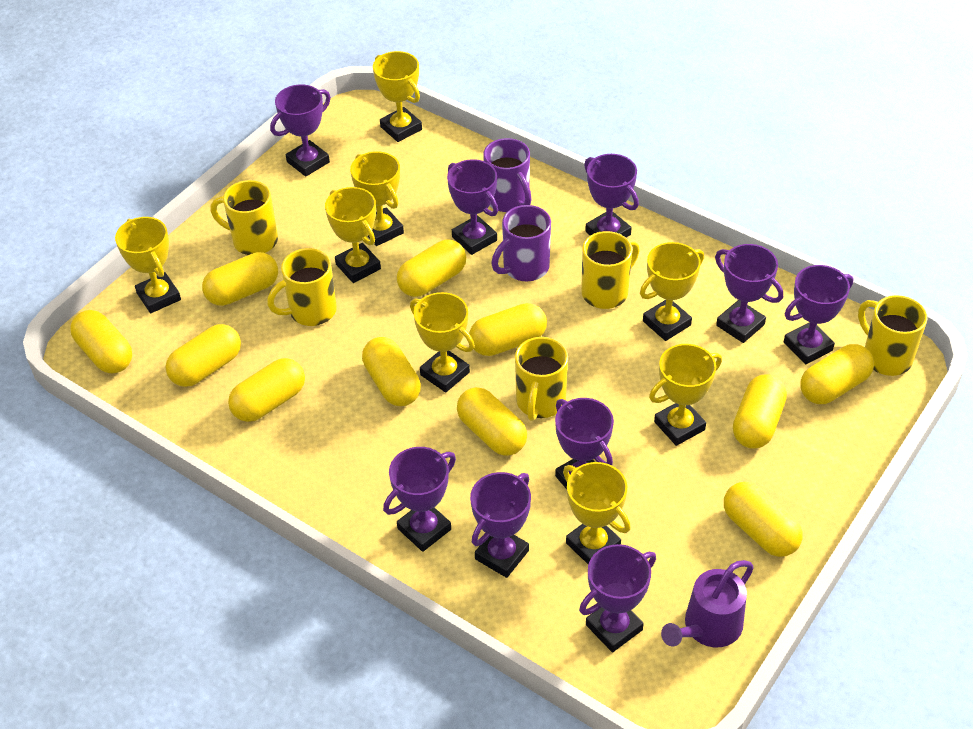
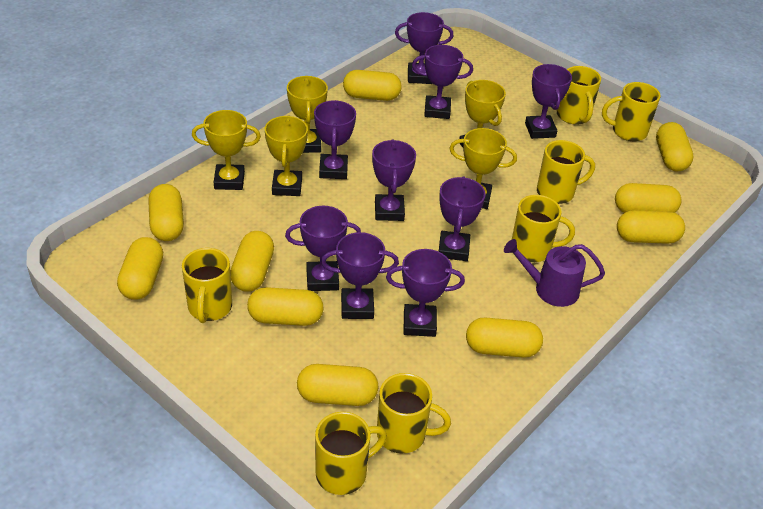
purple mug: [483,138,531,212] [491,205,551,281] = 2 -> none = 0
yellow capsule: [70,310,132,374] [165,324,241,387] [202,252,278,306] [228,358,305,422] [362,337,421,406] [397,240,466,297] [457,387,527,456] [469,303,547,356] [724,482,803,557] [733,374,787,449] [800,344,874,404] = 11 -> [117,237,163,300] [148,184,184,241] [231,231,274,292] [247,287,324,326] [297,364,379,406] [343,70,402,101] [466,318,543,358] [615,183,682,213] [617,210,685,244] [656,122,694,172] = 10
yellow mug: [210,180,278,255] [267,248,337,326] [515,337,568,421] [581,231,640,309] [858,295,928,376] = 5 -> [182,248,232,323] [315,412,387,495] [377,373,451,453] [512,195,575,262] [537,140,595,204] [557,66,601,125] [602,82,661,141] = 7
yellow trophy: [115,217,181,313] [325,187,381,283] [350,151,404,246] [373,51,422,142] [410,292,475,393] [563,462,631,564] [640,242,704,341] [649,344,722,446] = 8 -> [192,110,261,190] [265,116,308,196] [287,76,328,153] [449,128,517,209] [459,80,506,147] = 5

